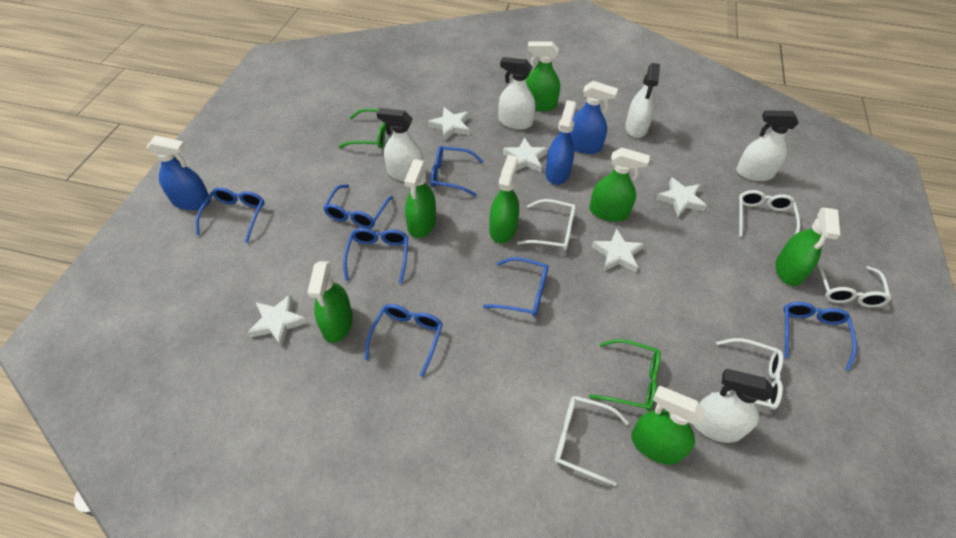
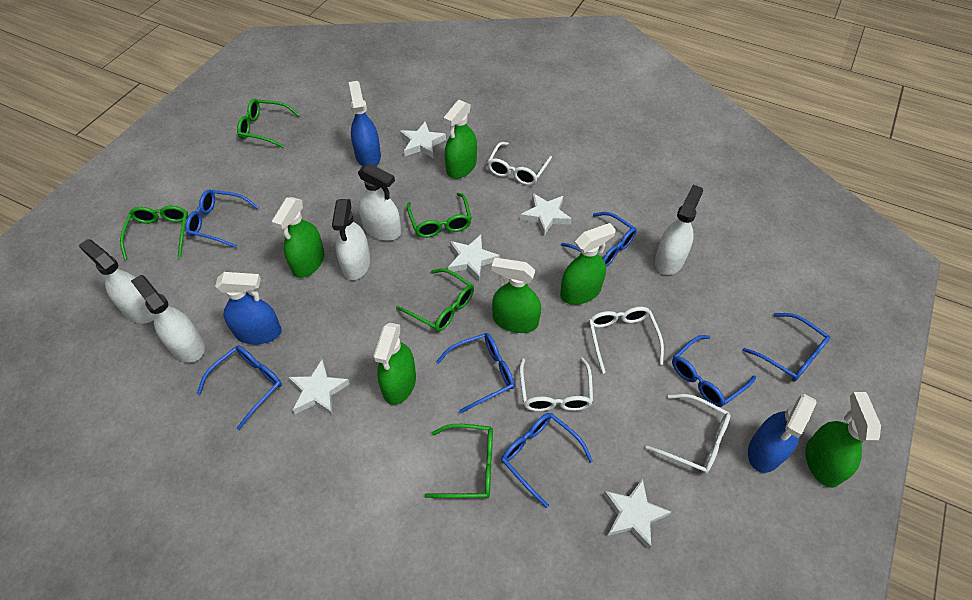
green glasses: [339,108,386,148] [589,339,661,411] = 2 -> [120,206,188,260] [237,99,300,148] [396,268,474,332] [407,193,472,238] [425,424,493,498] = 5
green spray bottle: [307,261,353,343] [404,159,436,238] [489,155,519,243] [526,42,560,111] [590,148,650,222] [631,386,705,465] [775,208,840,286] = 7 -> [272,197,325,278] [373,323,416,405] [443,100,477,179] [492,258,541,333] [560,223,616,305] [805,392,881,488] = 6
white glasses: [517,199,576,250] [555,396,629,486] [711,338,783,410] [739,190,800,237] [817,261,891,307] = 5 -> [487,142,552,185] [519,358,593,411] [589,307,664,374] [645,394,731,474] = 4

